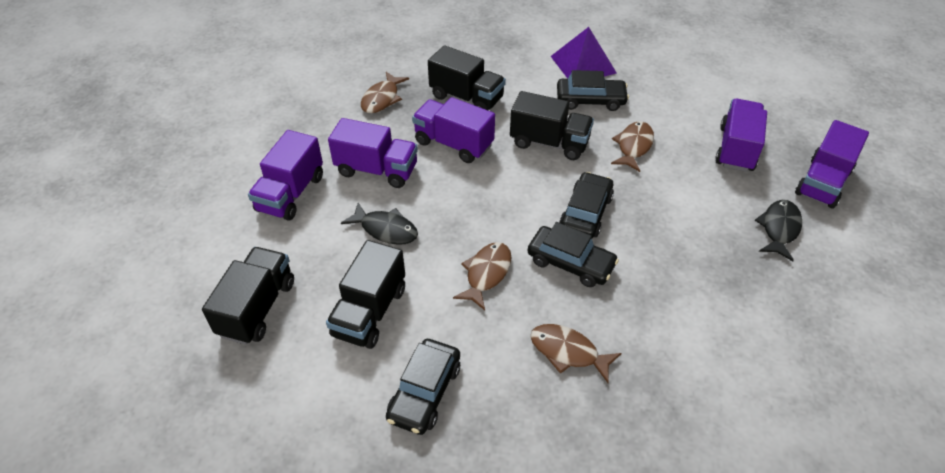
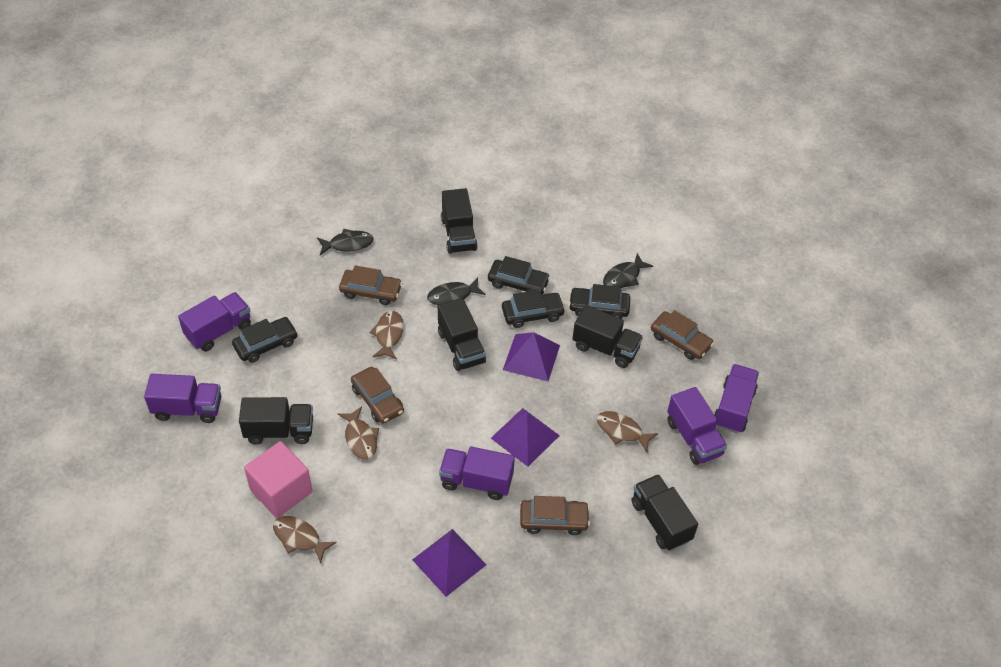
black fish: [341,203,418,245] [755,200,802,261] = 2 -> [317,229,374,255] [427,277,486,305] [603,253,653,288] = 3
black truck: [202,247,294,345] [326,240,405,349] [428,45,506,110] [510,91,594,160] = 4 -> [239,397,313,445] [438,298,486,371] [441,188,478,254] [573,305,643,368] [631,474,698,551] = 5
brown car: none = 0 -> [339,265,403,305] [351,367,404,424] [520,496,590,535] [651,310,714,360] = 4
pink cube: none = 0 -> [244,441,312,518] = 1
purple pyramid: [551,27,617,79] = 1 -> [412,529,486,597] [491,408,560,467] [503,332,560,381] = 3

